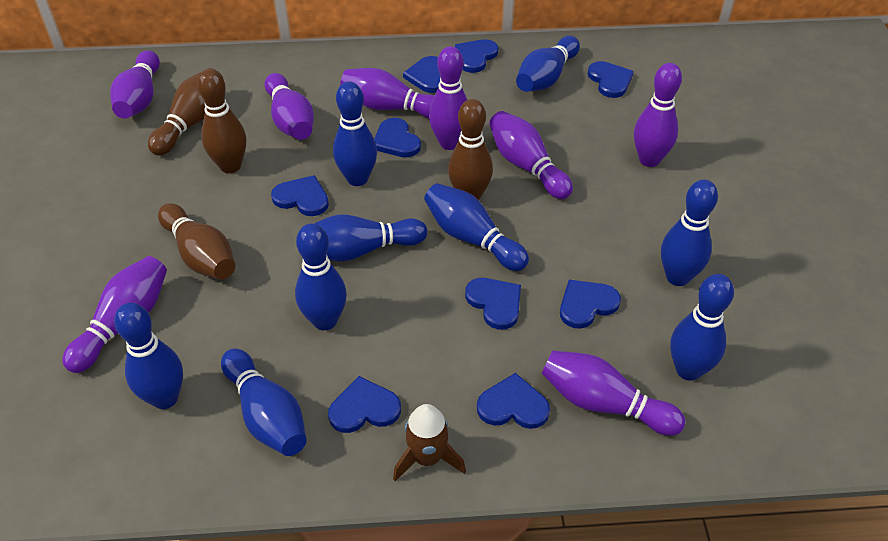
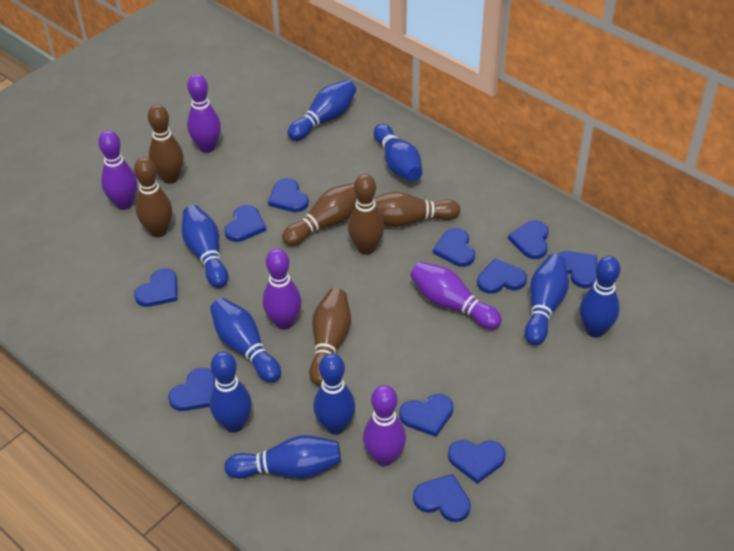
blue heart: [271,175,329,216] [328,376,401,433] [374,118,421,157] [403,56,441,93] [455,39,498,73] [465,278,521,330] [477,373,550,429] [560,280,621,329] [588,61,634,98] = 9 -> [134,268,177,307] [168,368,216,411] [224,205,267,242] [268,178,309,212] [399,394,453,437] [413,474,471,522] [433,228,475,267] [448,440,506,484] [477,258,527,294] [508,220,549,259] [558,251,597,288] = 11
brown bowling pin: [148,68,223,156] [158,203,235,279] [197,69,246,173] [448,99,493,200] = 4 -> [134,157,172,237] [148,105,184,184] [282,182,357,246] [309,288,351,386] [348,174,384,255] [374,192,460,227] = 6
brown rocket: [393,404,466,481] = 1 -> none = 0
purple bowling pin: [62,256,167,373] [110,50,160,119] [264,73,314,140] [340,68,435,119] [429,46,467,150] [489,111,573,199] [542,351,686,436] [634,63,682,167] = 8 -> [98,130,137,210] [187,74,221,153] [263,248,301,330] [363,385,406,466] [410,262,502,329] = 5

